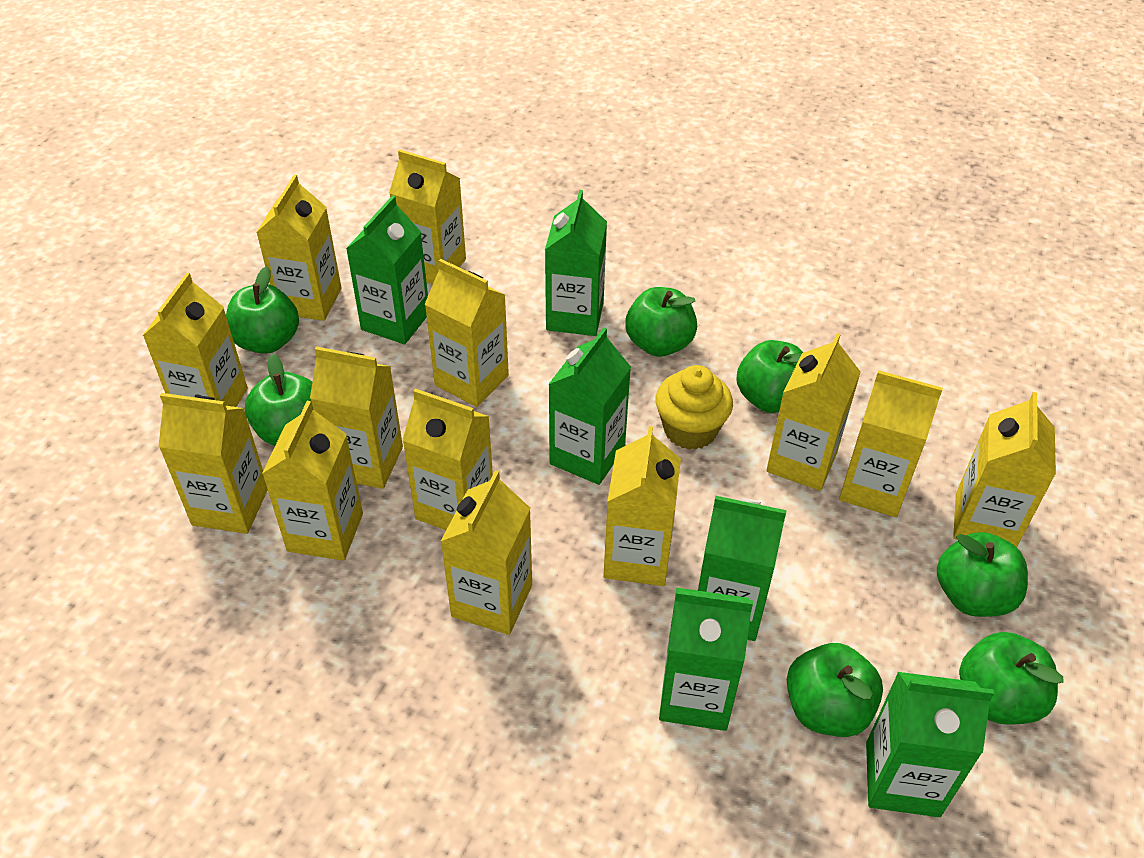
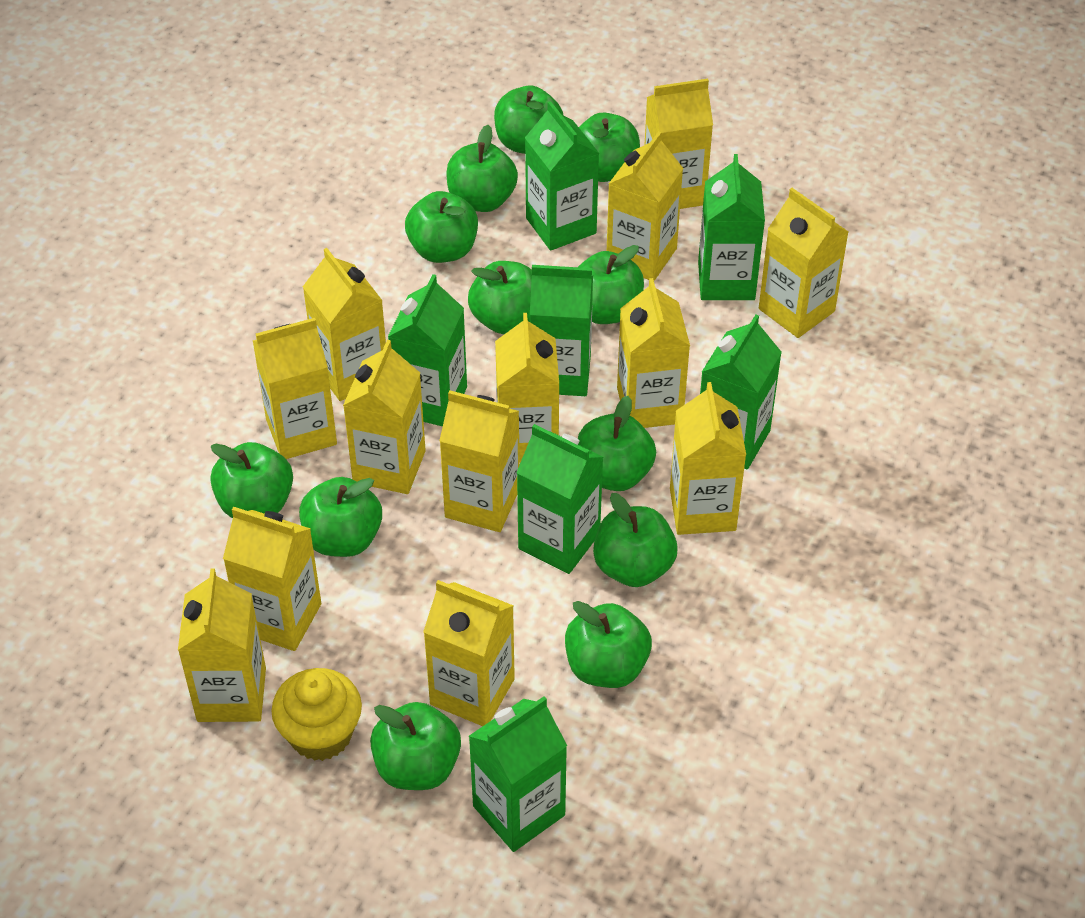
green apple: [226,267,299,354] [245,353,313,446] [625,287,697,357] [736,340,803,413] [787,643,883,737] [937,532,1028,617] [959,632,1064,725] = 7 -> [210,442,293,518] [299,477,382,557] [370,702,461,790] [405,191,478,263] [446,125,518,212] [468,261,532,334] [494,86,564,154] [565,601,652,688] [578,245,644,324] [578,396,656,491] [579,112,640,182] [593,493,678,587] = 12
green carton: [346,195,428,344] [545,190,607,336] [548,327,631,485] [659,588,753,731] [698,496,787,641] [866,672,994,817] = 6 -> [388,274,467,427] [469,696,567,852] [516,424,603,574] [525,101,600,251] [530,265,593,396] [698,154,765,300] [700,315,782,470] = 7

